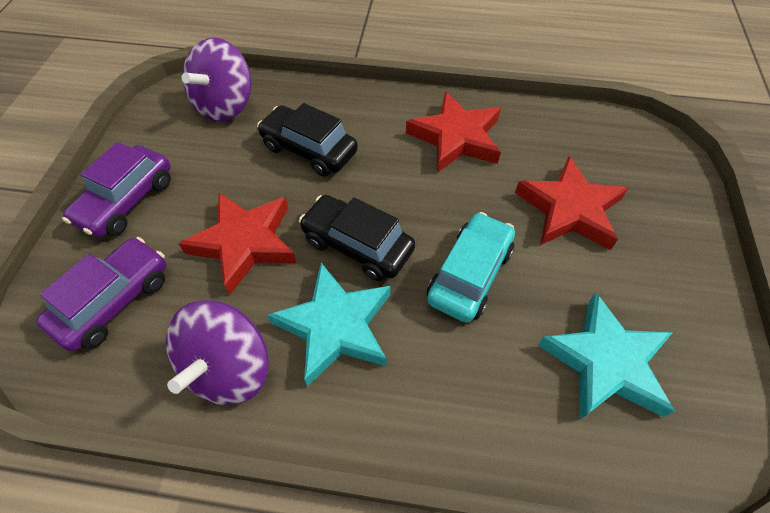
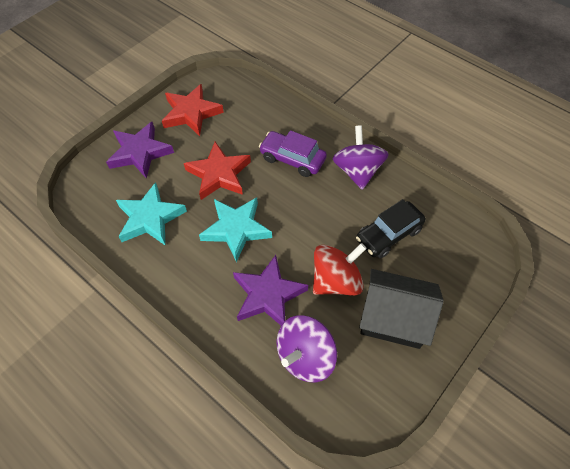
black car: [257,103,358,177] [299,195,415,281] = 2 -> [356,199,426,259] = 1
black house: none = 0 -> [359,269,444,349] = 1
purple car: [36,237,167,351] [62,142,171,238] = 2 -> [259,130,327,177] = 1
purple star: none = 0 -> [106,122,174,179] [233,255,308,325] = 2
red spinning top: none = 0 -> [313,243,367,296] = 1
red star: [178,192,297,295] [406,91,501,173] [515,156,628,250] = 3 -> [162,84,224,136] [184,142,251,200] = 2
turquoise car: [427,212,515,323] = 1 -> none = 0

